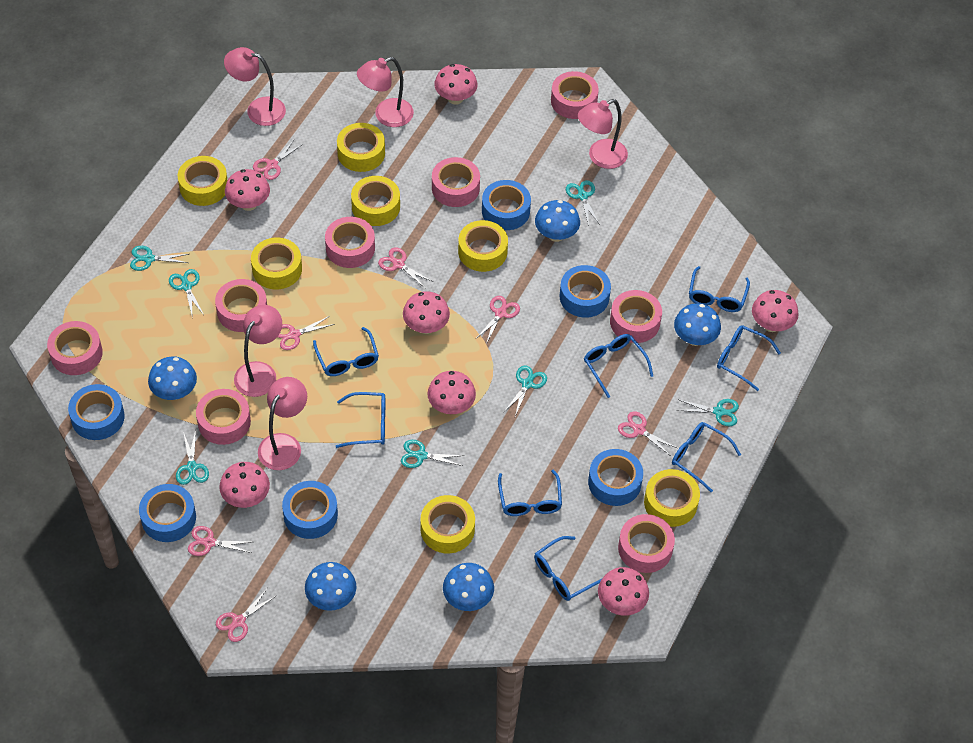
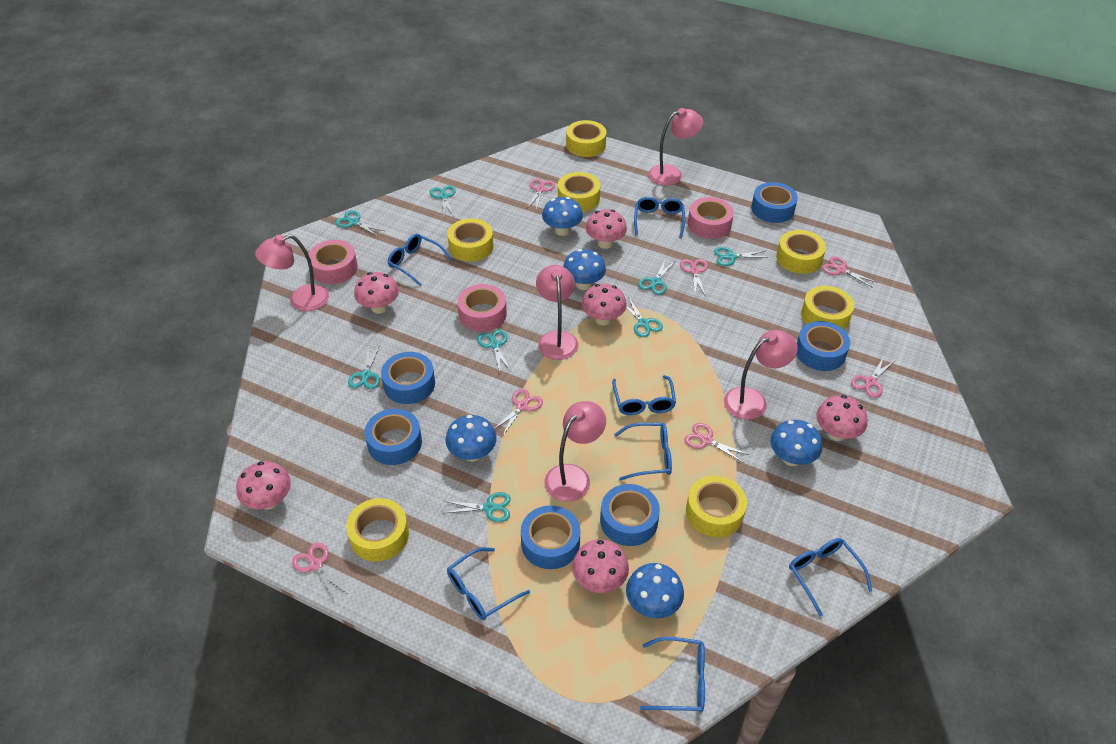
blue glasses: [313,327,379,376] [336,392,385,448] [498,470,562,516] [534,536,602,601] [584,334,653,398] [672,422,741,492] [689,266,750,312] [717,325,781,391] = 8 -> [387,234,451,286] [447,547,530,620] [612,375,676,415] [614,423,672,481] [634,197,685,238] [640,637,705,713] [789,538,872,616] = 7
pink mushroom: [219,462,270,508] [225,169,270,211] [403,291,450,334] [427,371,476,414] [434,64,478,105] [598,567,649,616] [752,290,799,332] = 7 -> [236,461,291,510] [354,272,399,314] [572,539,629,593] [582,283,627,325] [586,209,627,249] [816,395,867,441] = 6
pink tape: [47,321,103,375] [196,389,251,445] [215,279,267,332] [325,217,375,268] [432,157,480,207] [551,71,599,119] [610,290,662,343] [618,514,675,573] = 8 -> [308,240,358,284] [457,284,507,332] [688,197,734,239] = 3
turquoise scissors: [130,246,189,271] [169,269,204,315] [176,430,209,485] [401,440,465,468] [504,366,547,416] [566,180,600,226] [677,399,739,426] = 7 -> [335,210,384,236] [348,344,380,389] [430,185,456,216] [444,492,511,522] [477,330,511,373] [626,297,663,337] [638,258,675,295] [714,247,769,266] = 8

